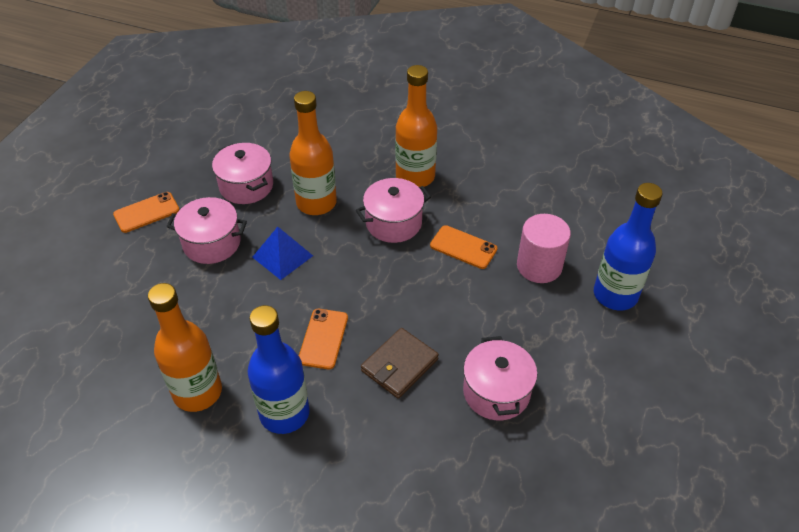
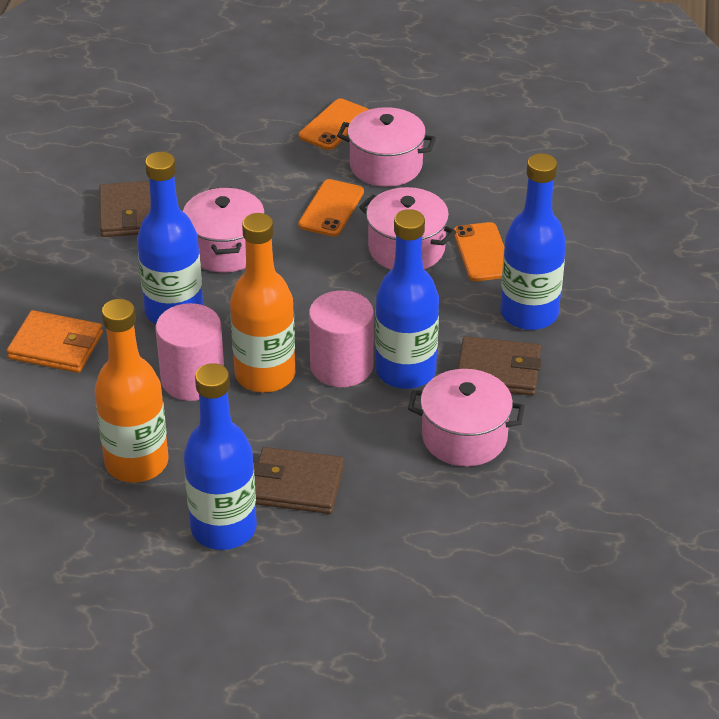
blue bottle: [248,305,310,434] [594,183,663,310] = 2 -> [137,152,203,324] [184,363,257,550] [375,209,439,389] [500,153,566,330] = 4
blue pyramid: [252,227,313,280] = 1 -> none = 0
brown wallet: [361,328,439,399] = 1 -> [100,181,151,237] [254,447,344,514] [458,336,542,396] = 3
orange bottle: [148,283,222,412] [289,91,337,215] [395,65,437,187] = 3 -> [94,299,169,482] [230,213,295,392] = 2
orange wallet: none = 0 -> [7,310,103,373] = 1
pink cylinder: [517,214,571,283] = 1 -> [156,303,224,401] [309,291,374,387] = 2

